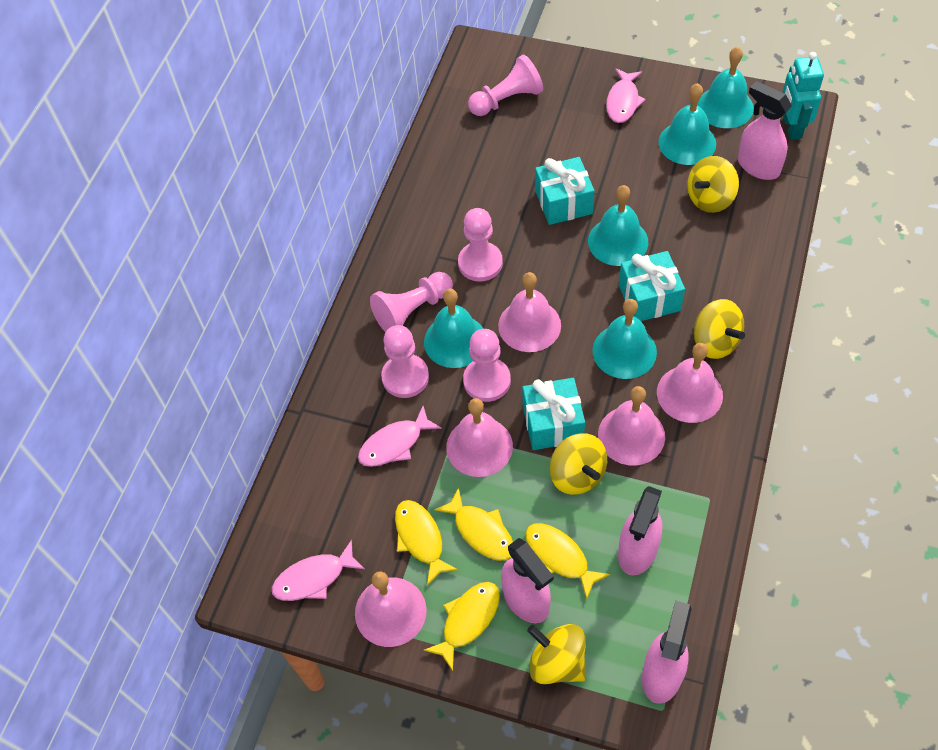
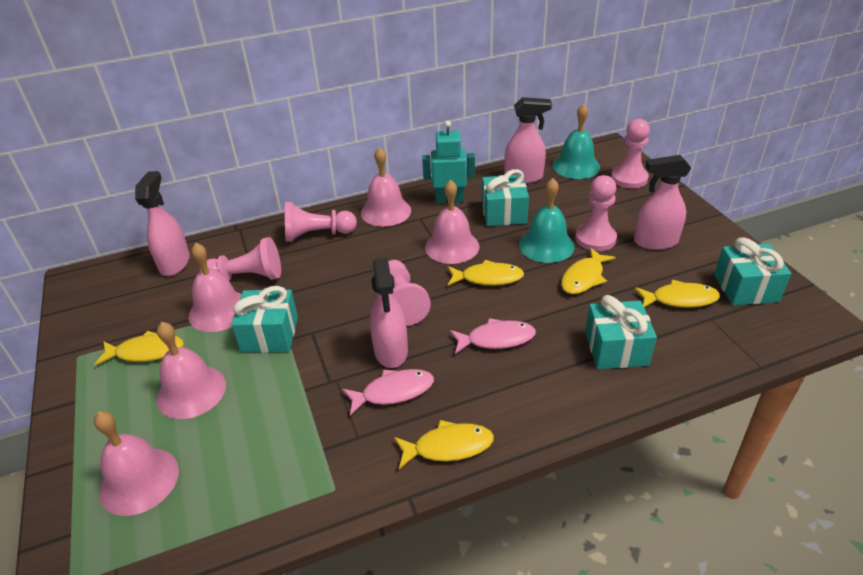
pink fish: [272,540,365,601] [358,406,442,467] [606,68,646,123] = 3 -> [342,369,434,416] [450,318,536,354] = 2
turquoise bell: [424,289,483,368] [588,185,648,266] [592,299,657,379] [658,83,716,165] [697,46,754,128] = 5 -> [519,178,575,263] [552,104,600,179] = 2
turquoise gift: [522,378,585,450] [535,157,595,225] [619,251,685,321] = 3 -> [231,286,298,352] [482,169,529,226] [585,295,657,369] [714,237,791,305] = 4
yellow fish: [395,500,458,585] [424,582,500,671] [434,487,513,561] [525,523,610,599] = 4 -> [94,331,184,366] [394,420,494,469] [448,260,524,286] [561,247,616,294] [635,280,720,308] = 5
yellow spinning top: [527,624,586,684] [549,433,607,495] [687,156,739,213] [694,299,745,359] = 4 -> none = 0

